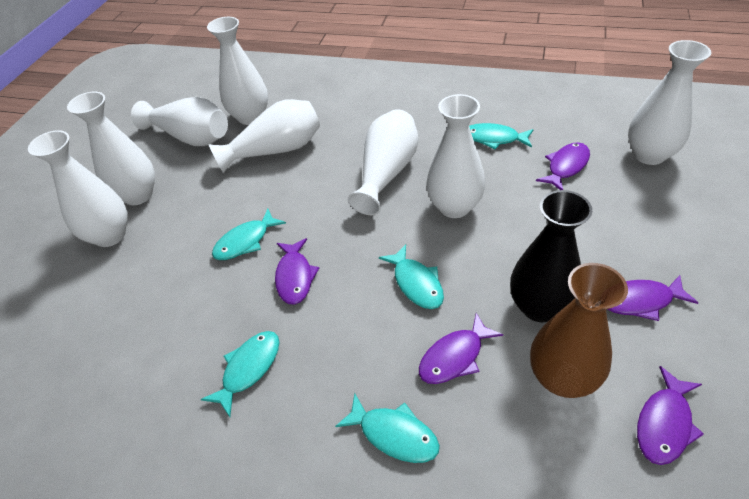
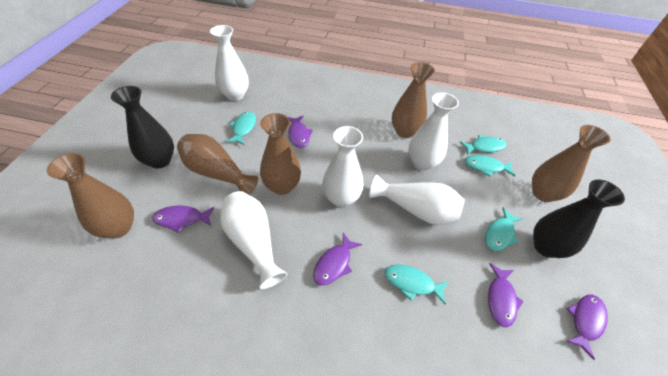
black vase: [510,190,592,322] = 1 -> [111,86,174,169] [533,179,625,258] = 2
brown vase: [530,263,628,398] = 1 -> [47,153,134,238] [177,134,258,195] [260,113,301,195] [392,62,435,138] [532,125,610,202] = 5
white vase: [28,130,127,247] [67,91,155,205] [131,97,228,146] [207,17,268,125] [208,99,320,173] [348,109,419,215] [426,94,485,218] [628,40,711,165] = 8 -> [210,25,249,101] [220,191,288,289] [322,126,364,207] [370,175,465,225] [408,93,459,171] = 5

